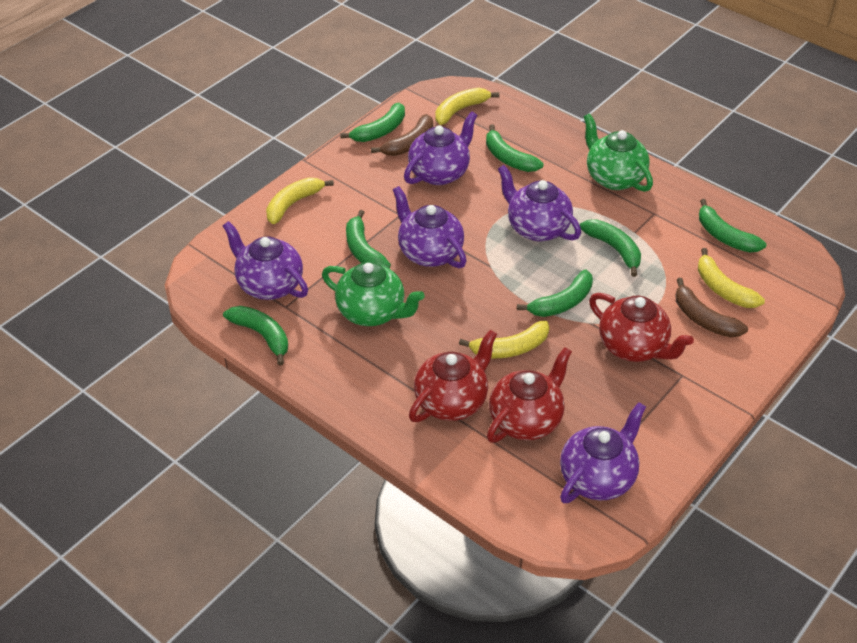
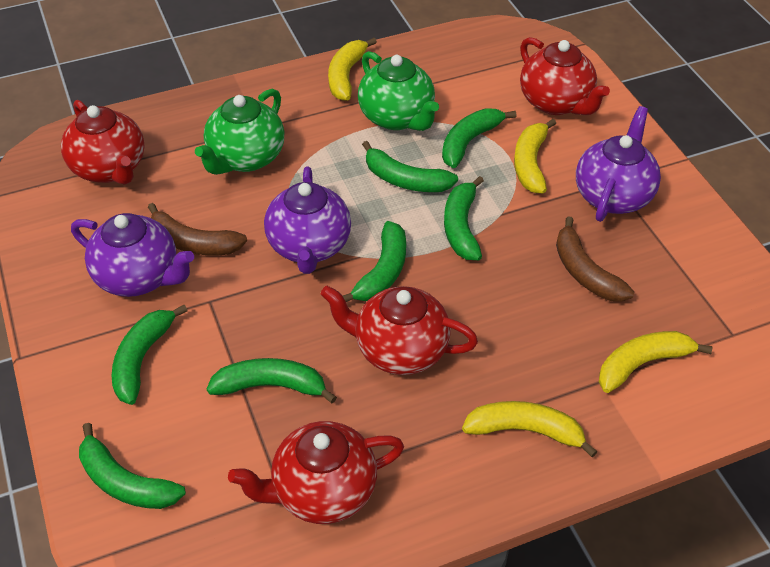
purple teapot: [223,221,308,300] [393,186,467,268] [404,111,478,185] [498,165,581,241] [560,402,646,503] = 5 -> [71,213,194,297] [264,166,351,274] [576,106,661,222] = 3
red teapot: [409,330,497,422] [487,347,572,443] [589,293,694,362] = 3 -> [61,100,145,185] [228,421,404,524] [320,286,478,375] [520,37,610,115] = 4

